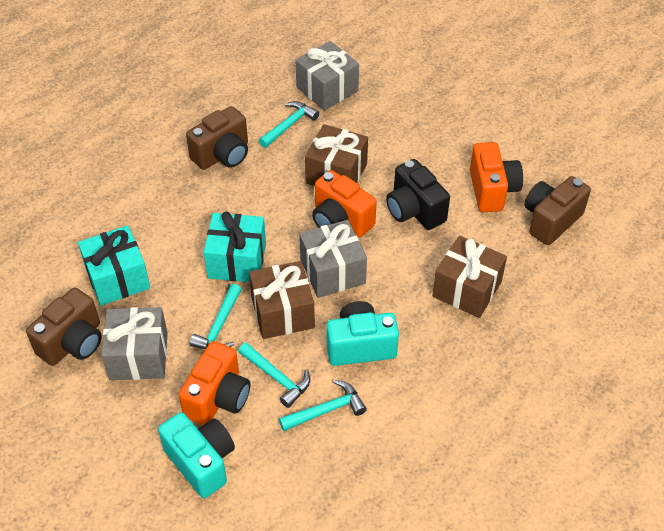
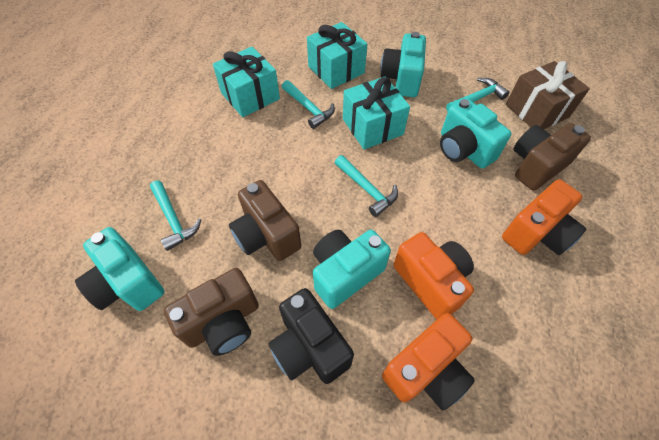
brown gift: [249,261,315,339] [305,124,368,186] [432,235,507,318] = 3 -> [506,61,590,129] = 1
grey gift: [101,307,168,380] [295,41,359,111] [299,220,367,298] = 3 -> none = 0
turquoise camera: [158,412,235,498] [326,301,399,366] = 2 -> [75,227,164,311] [313,230,391,309] [380,32,426,97] [440,98,512,169] = 4
turquoise gift: [78,225,150,306] [203,211,266,282] = 2 -> [213,47,280,117] [307,22,367,89] [343,76,410,150] = 3

